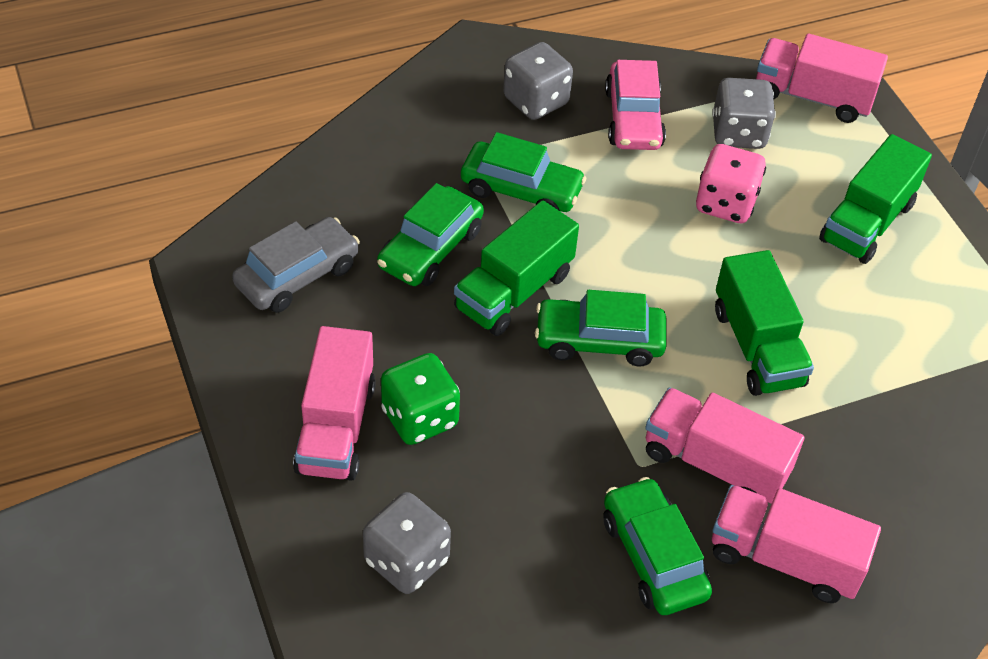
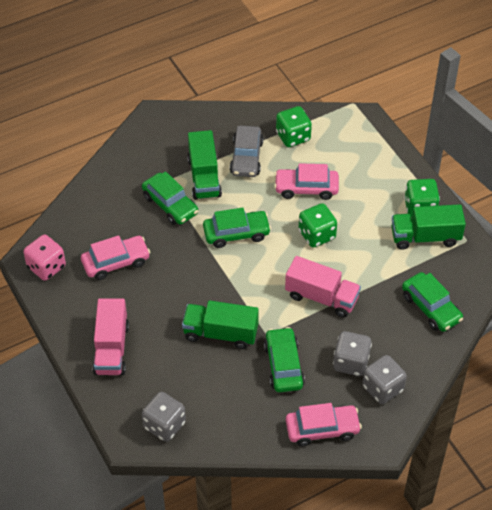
green dice: [381,353,460,445] = 1 -> [276,106,312,147] [299,203,337,248] [404,179,440,217] = 3
pink car: [605,60,666,150] = 1 -> [81,235,150,280] [274,163,339,200] [286,403,362,446] = 3
pink truck: [293,326,376,481] [645,387,804,504] [712,485,881,603] [756,34,888,123] = 4 -> [93,298,129,375] [285,256,361,318] = 2

